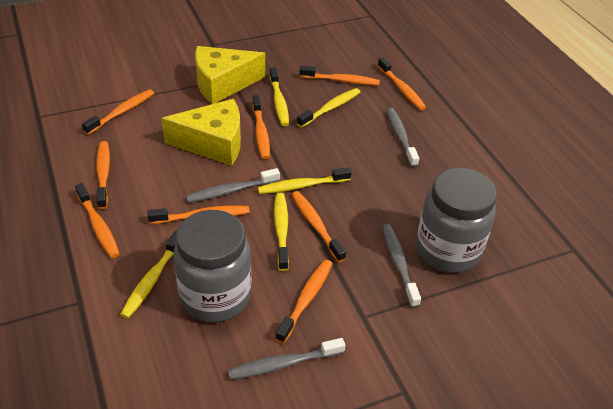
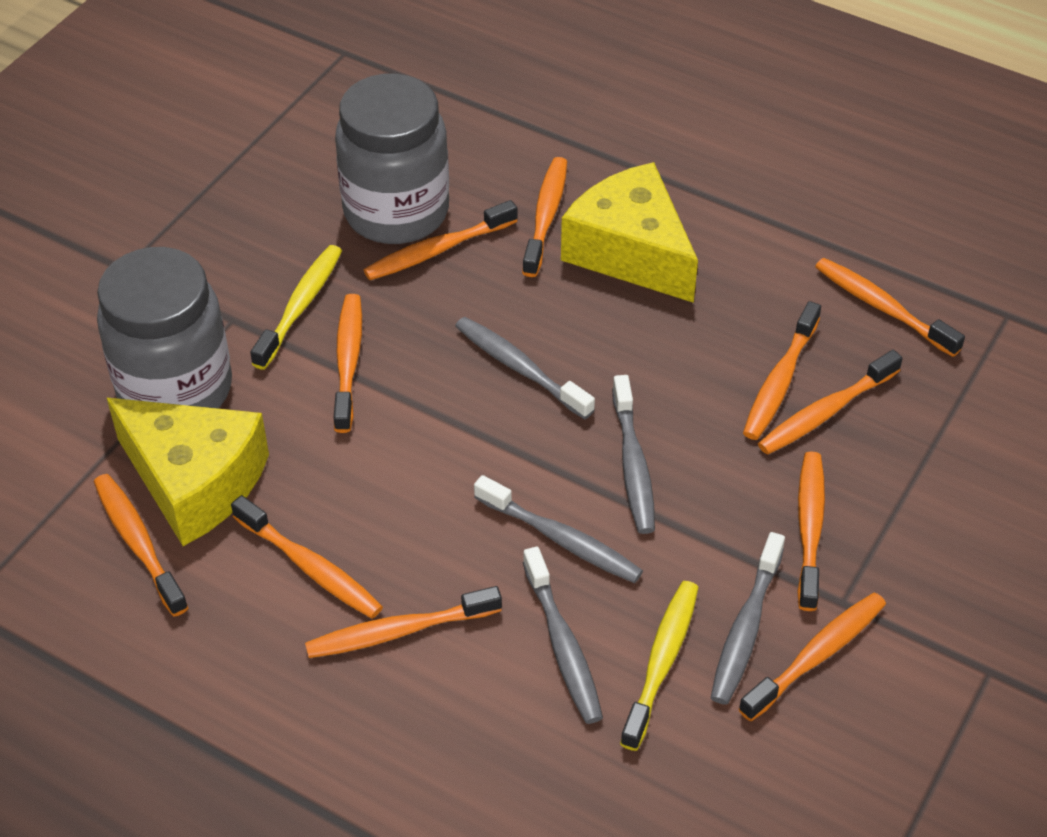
grey toothbrush: [186,168,280,203] [228,338,345,380] [382,224,421,308] [386,107,419,167] = 4 -> [455,317,595,419] [474,475,643,583] [523,546,603,724] [612,375,655,534] [710,532,785,705] = 5
orange toothbrush: [75,183,120,258] [82,89,154,135] [96,141,110,209] [147,205,250,224] [252,95,270,159] [275,259,333,343] [291,191,346,262] [299,66,380,85] [378,57,427,110] = 9 -> [94,474,188,617] [231,495,383,619] [305,586,502,658] [334,294,362,433] [364,200,517,280] [522,157,567,277] [739,592,886,721] [743,301,821,440] [758,350,903,455] [798,452,825,611] [815,258,965,357] = 11
yellow toothbrush: [120,231,177,319] [258,167,352,194] [269,67,289,126] [274,193,289,271] [297,88,360,128] = 5 -> [250,245,342,370] [620,581,699,751] = 2

